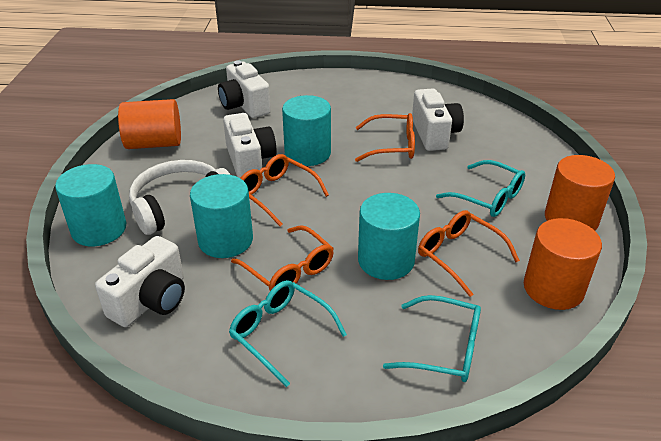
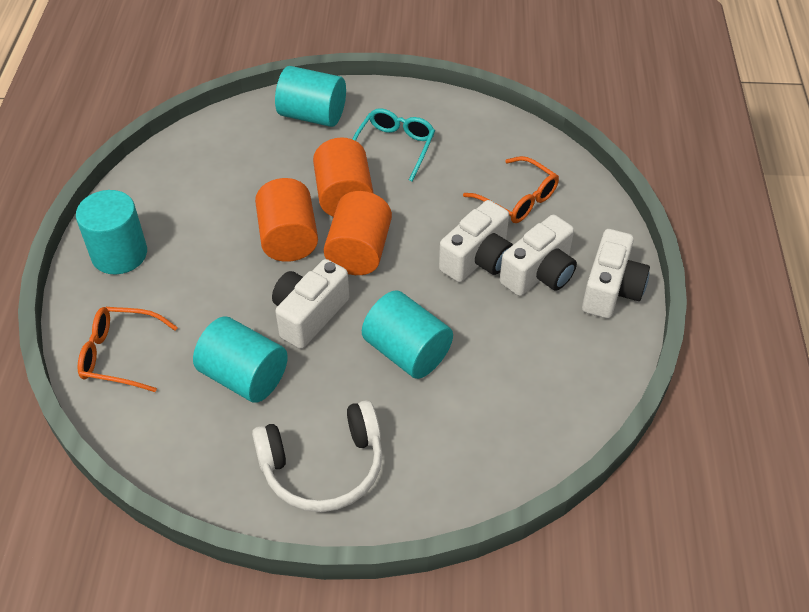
orange glasses: [231,225,334,291] [240,154,329,226] [355,113,415,162] [418,210,520,297] = 4 -> [78,307,178,392] [463,156,559,223] = 2
turquoise glasses: [229,280,347,387] [383,295,481,382] [436,160,525,217] = 3 -> [353,108,435,181] = 1

